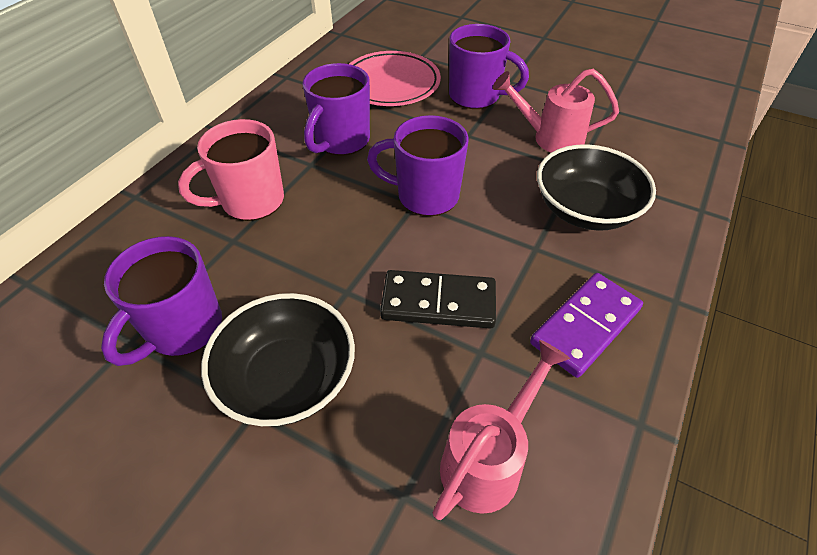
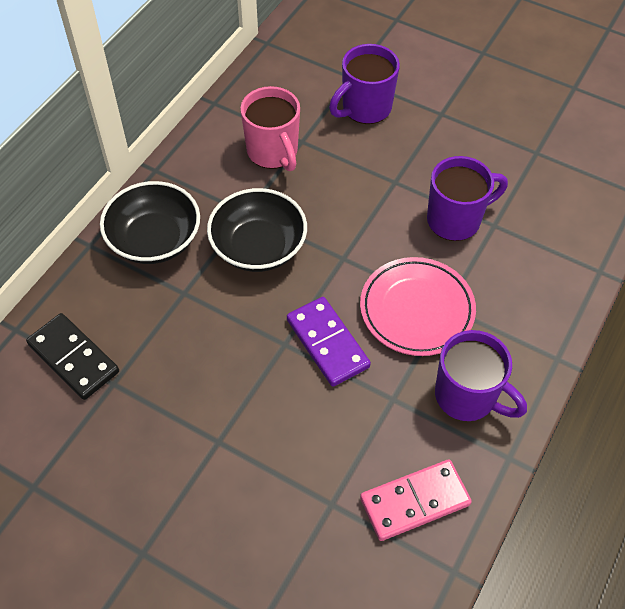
pink domino: none = 0 -> [360,459,472,541] = 1
pink watering can: [433,340,570,520] [493,69,619,153] = 2 -> none = 0
purple mug: [101,236,222,366] [303,63,370,156] [367,115,469,216] [449,24,529,109] = 4 -> [329,44,400,124] [427,156,508,241] [435,330,527,421] = 3

